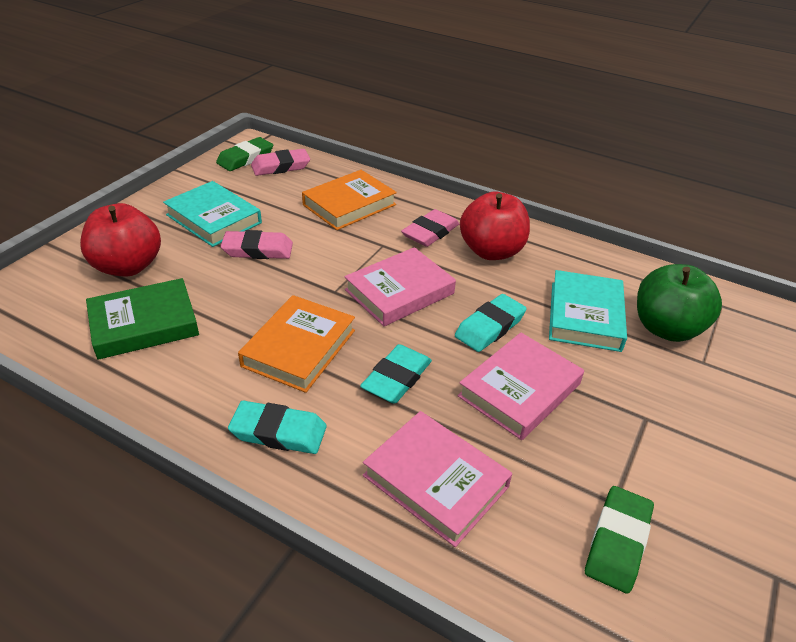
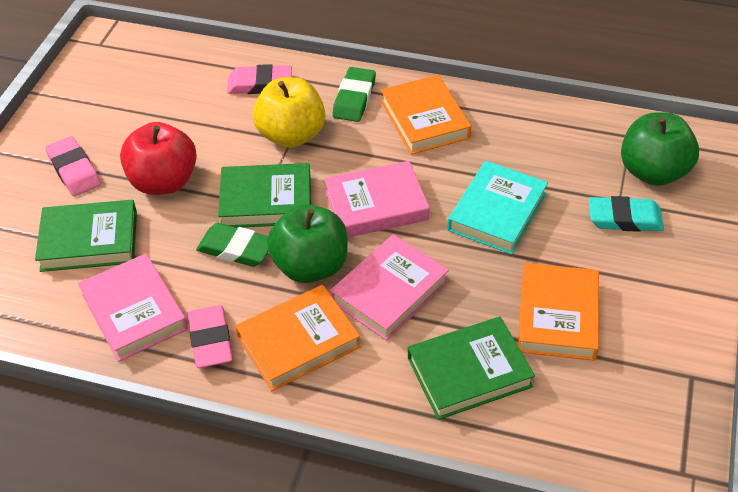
green apple: [637,264,722,342] = 1 -> [267,204,348,283] [621,112,699,186] = 2
green book: [86,278,199,360] = 1 -> [35,200,137,272] [218,163,311,228] [408,317,535,420] = 3
orange book: [238,295,355,393] [302,170,397,230] = 2 -> [235,285,361,391] [381,75,471,155] [518,263,599,361] = 3
red apple: [80,203,161,277] [460,191,530,260] = 2 -> [120,122,197,195] = 1
turquoise book: [163,181,262,247] [549,270,627,352] = 2 -> [448,161,548,254] = 1
turquoise eraser: [228,401,327,454] [360,344,432,403] [455,294,527,352] = 3 -> [589,196,664,232] = 1
yellow apple: none = 0 -> [253,77,325,148] = 1

